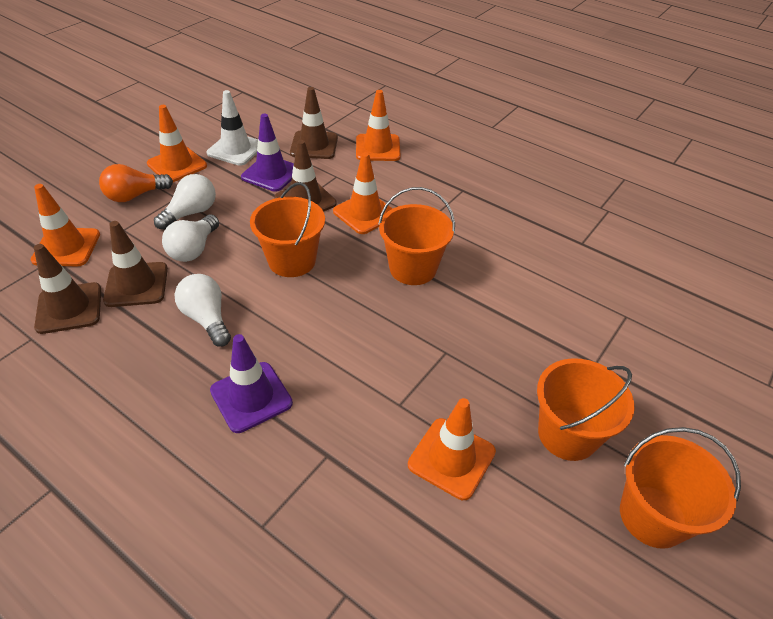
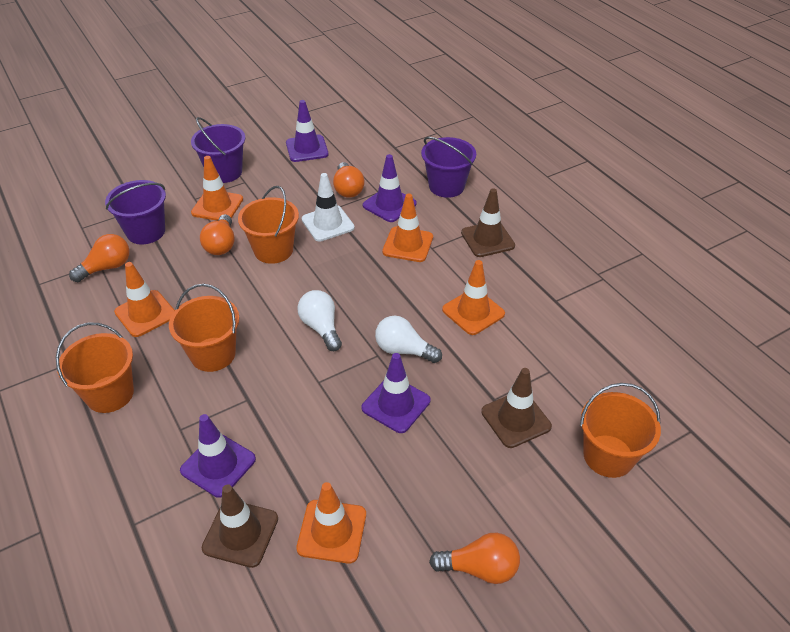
brown traffic cone: [34,244,101,334] [103,221,168,307] [275,140,337,212] [290,87,338,159] = 4 -> [202,484,278,568] [461,188,515,257] [481,368,552,448] = 3
orange light bulb: [99,164,173,202] = 1 -> [69,234,129,282] [200,214,234,255] [333,162,365,198] [429,533,520,584] = 4
purple bucket: none = 0 -> [105,180,166,244] [191,117,245,183] [421,137,476,198] = 3
purple traffic cone: [210,334,293,433] [241,114,294,192] = 2 -> [180,414,256,498] [286,100,329,162] [361,353,430,433] [363,154,417,222] = 4
white light bulb: [154,174,216,230] [162,215,219,262] [175,274,231,347] = 3 -> [297,290,342,351] [375,316,442,363] = 2

